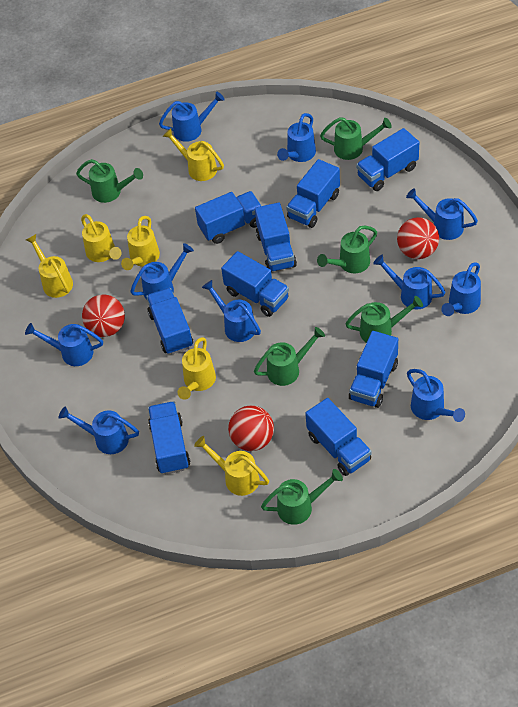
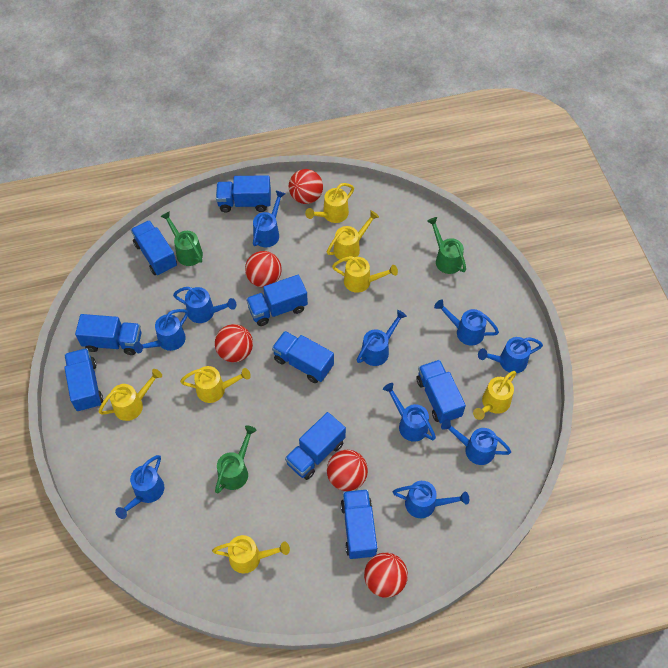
green watering can: [76,159,143,203] [254,327,325,386] [261,469,343,525] [317,226,377,273] [320,117,392,160] [345,296,423,343] = 6 -> [160,211,203,266] [215,425,257,494] [427,217,466,274] = 3
red ball: [82,295,125,337] [228,405,274,451] [397,217,439,259] = 3 -> [215,324,253,362] [245,251,282,287] [289,169,323,204] [327,450,368,491] [364,553,408,598] = 5
yellow watering can: [26,234,73,298] [81,214,122,262] [121,216,160,270] [163,128,224,181] [178,337,216,400] [194,436,269,496] = 6 -> [98,369,162,421] [180,366,251,403] [212,535,290,574] [305,183,354,223] [327,210,379,261] [332,256,398,293] [473,371,516,420] = 7

